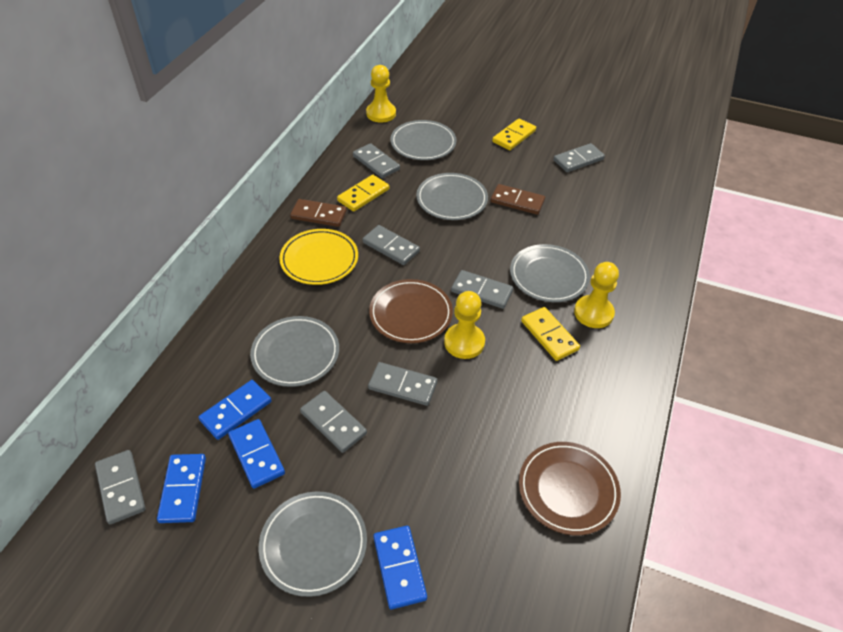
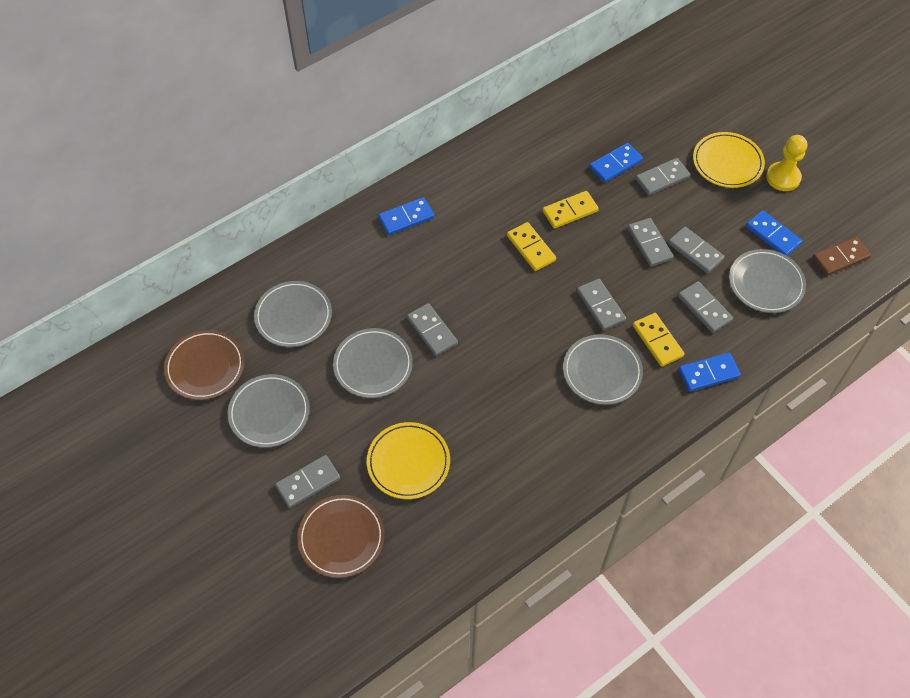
brown domino: [290,199,347,227] [491,184,545,215] = 2 -> [813,237,871,276] = 1
yellow pawn: [366,65,396,123] [444,291,485,359] [574,262,619,328] = 3 -> [766,135,807,191] = 1
yellow plate: [279,229,358,285] = 1 -> [367,422,450,499] [693,132,765,188] = 2

